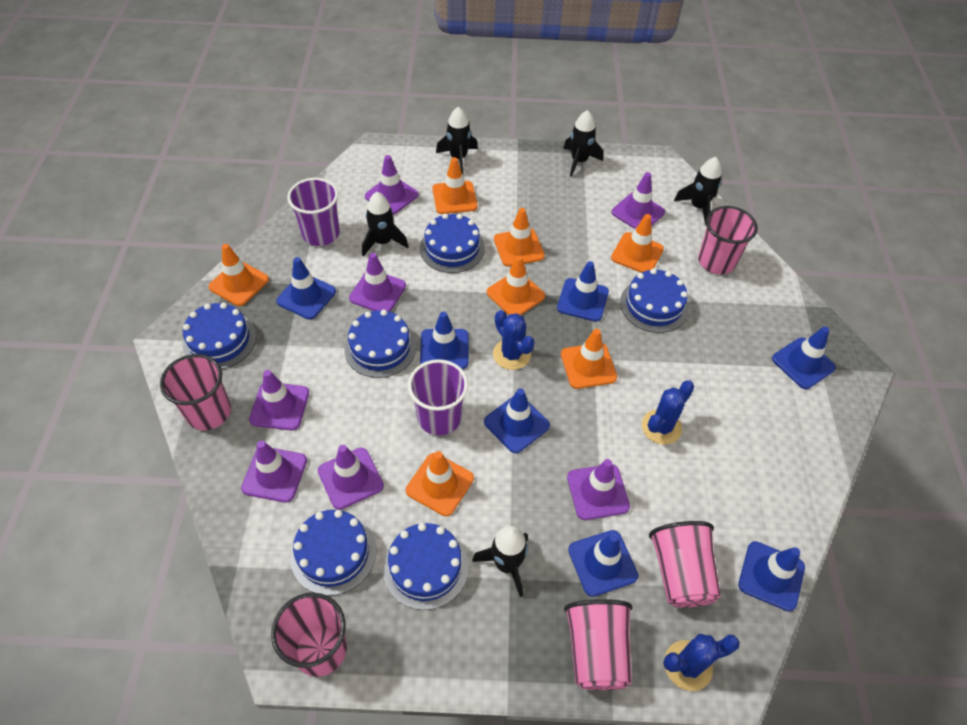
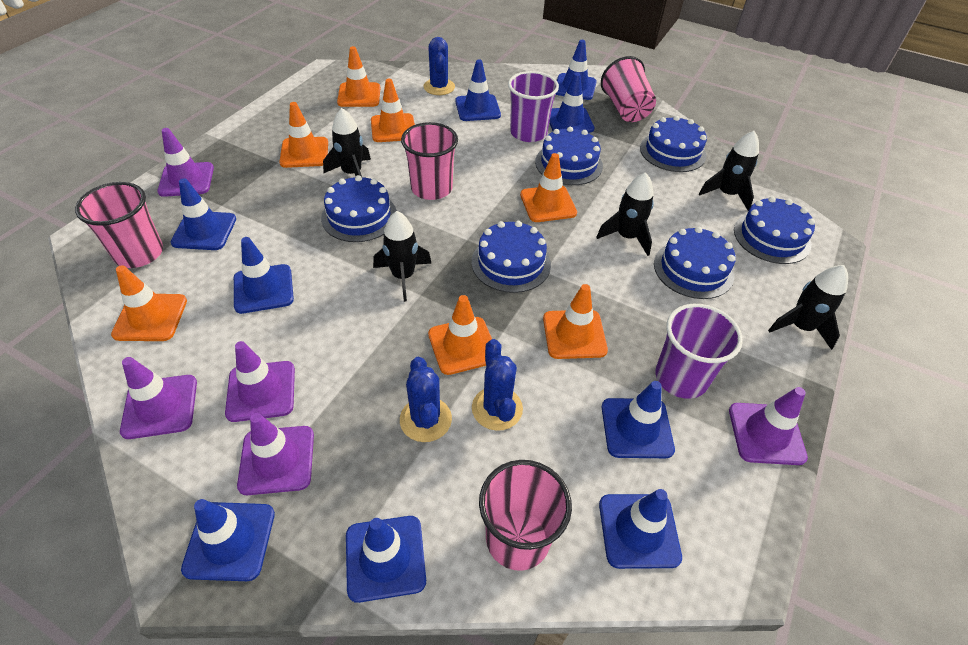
blue traffic cone: [276,257,336,319] [420,312,468,369] [484,388,550,453] [557,261,609,322] [568,530,639,597] [738,541,805,612] [772,326,836,389] = 7 -> [171,178,236,250] [181,499,275,581] [234,237,294,314] [346,516,426,603] [455,59,501,121] [549,72,594,133] [556,40,597,100] [599,489,682,569] [602,381,675,458] = 9
pink cup: [160,354,231,430] [271,593,347,677] [564,599,633,690] [649,521,721,608] [698,206,758,274] = 5 -> [75,182,163,268] [401,122,458,200] [479,460,572,571] [601,56,656,122] = 4
purple traffic cone: [241,441,307,503] [249,370,309,430] [318,445,384,510] [349,253,406,312] [365,155,418,215] [567,459,630,520] [611,172,665,229] = 7 -> [120,357,197,439] [157,128,214,197] [225,341,295,422] [237,413,314,495] [729,387,808,465] = 5

